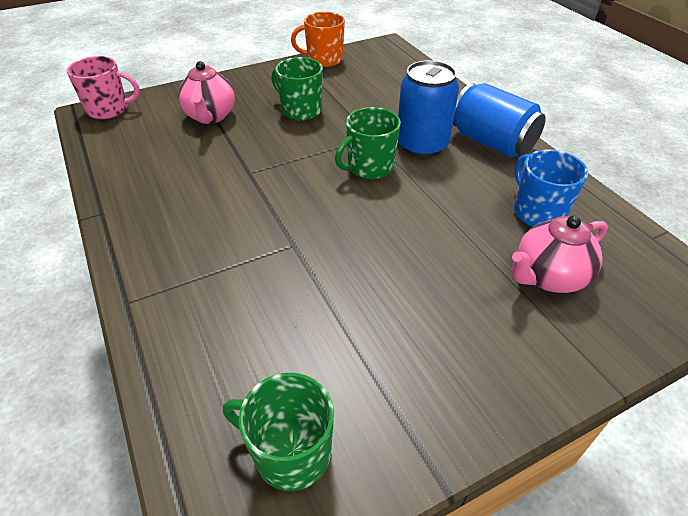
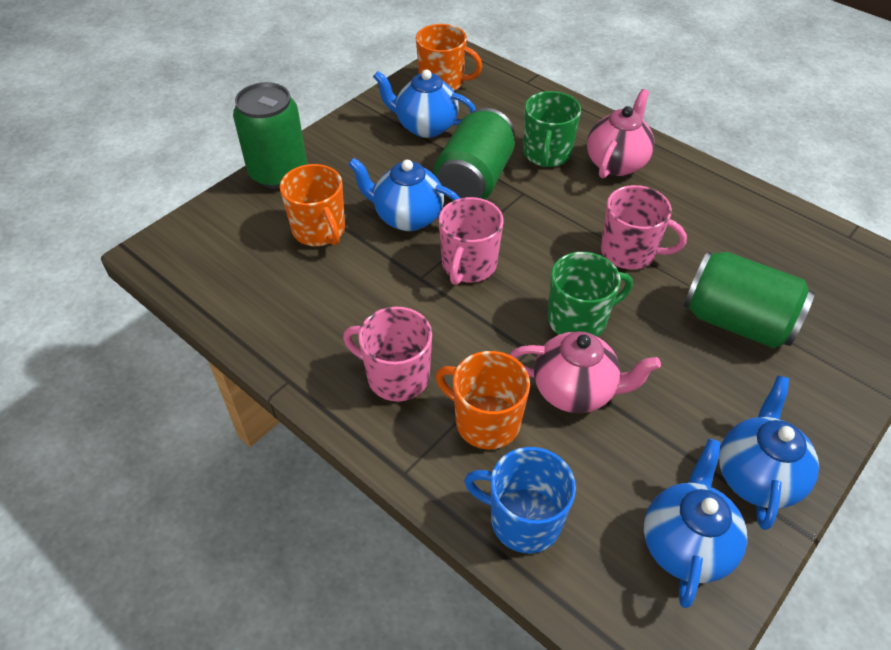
blue can: [398,60,459,158] [453,83,546,157] = 2 -> none = 0
blue teapot: none = 0 -> [348,158,460,231] [373,70,476,138] [644,439,747,608] [719,375,819,530] = 4
green can: none = 0 -> [233,82,307,189] [434,108,515,200] [684,251,815,348] = 3
green mug: [223,373,334,491] [271,57,323,121] [335,107,401,179] = 3 -> [523,91,581,167] [548,252,633,337] = 2
orange mug: [291,12,345,67] = 1 -> [280,164,345,246] [416,24,482,91] [436,351,530,449] = 3
pink mug: [67,56,140,119] = 1 -> [343,307,432,402] [439,197,504,285] [601,185,687,269] = 3

